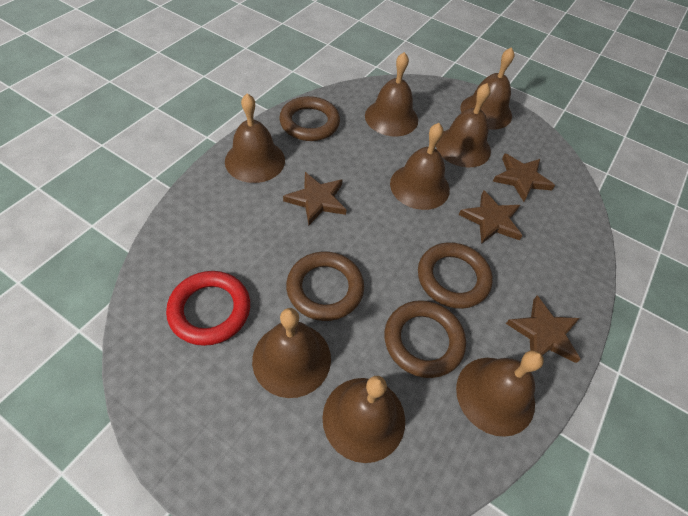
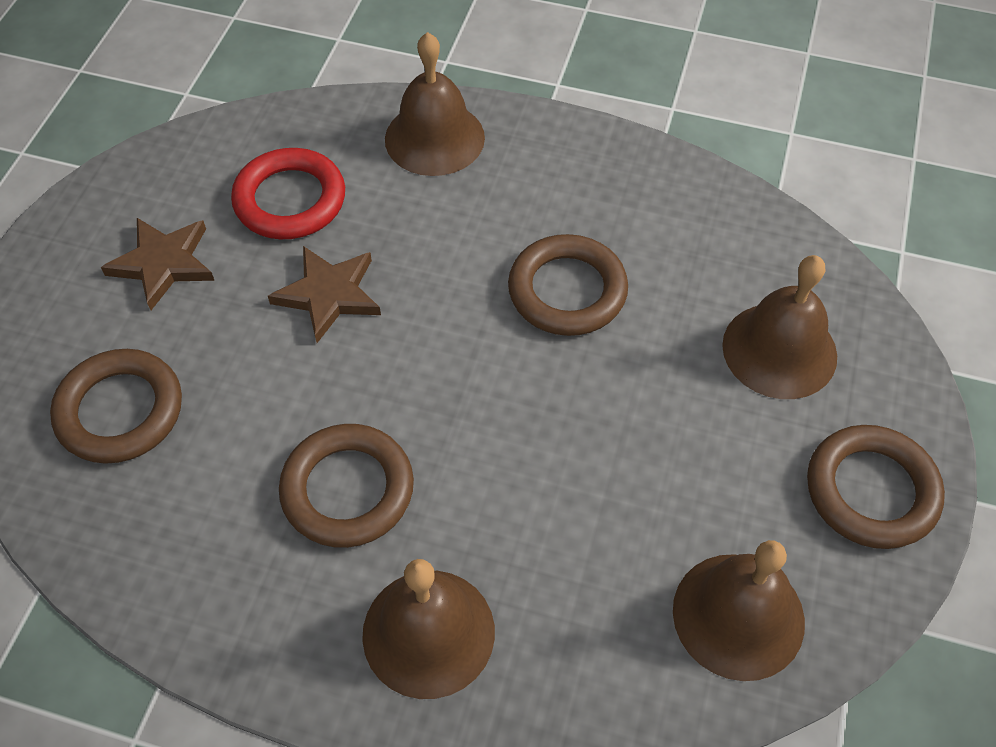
brown bell: [225,93,285,183] [252,308,331,398] [322,376,405,463] [365,52,418,136] [390,123,450,210] [436,83,491,167] [456,350,544,437] [461,47,515,129] = 8 -> [362,559,495,699] [385,32,485,176] [673,540,805,681] [722,255,837,399] = 4
brown star: [283,172,347,225] [459,190,523,243] [493,154,555,202] [506,296,581,363] = 4 -> [101,218,215,310] [268,246,381,343] = 2

